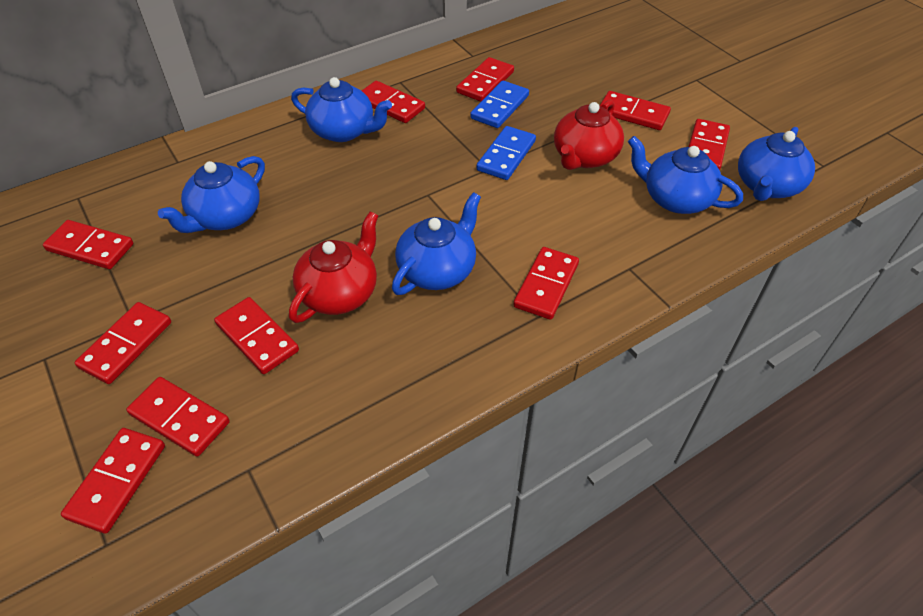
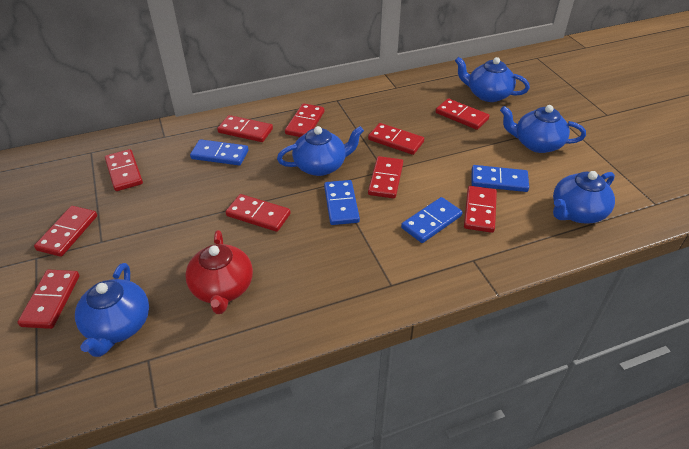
blue domino: [470,80,529,128] [477,126,536,180] = 2 -> [190,139,249,165] [324,180,360,225] [401,197,463,243] [471,165,529,192] = 4
red teapot: [289,211,378,323] [554,100,624,170] = 2 -> [185,230,253,314] = 1

